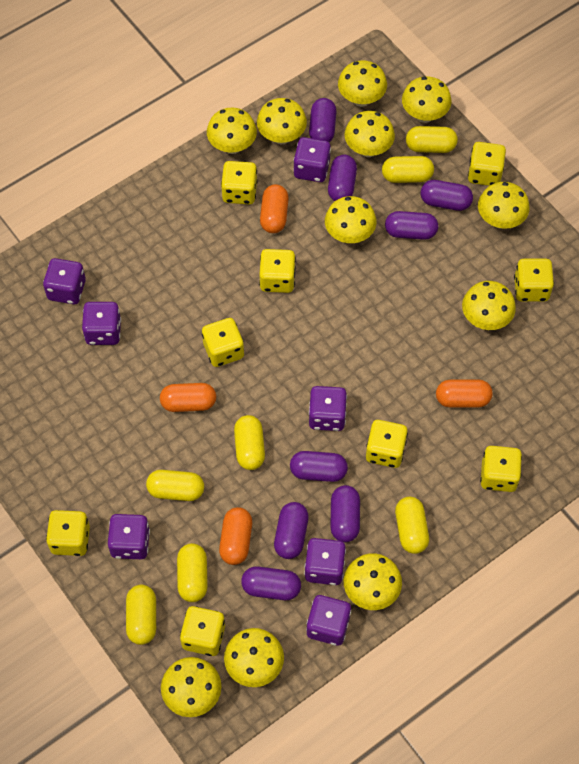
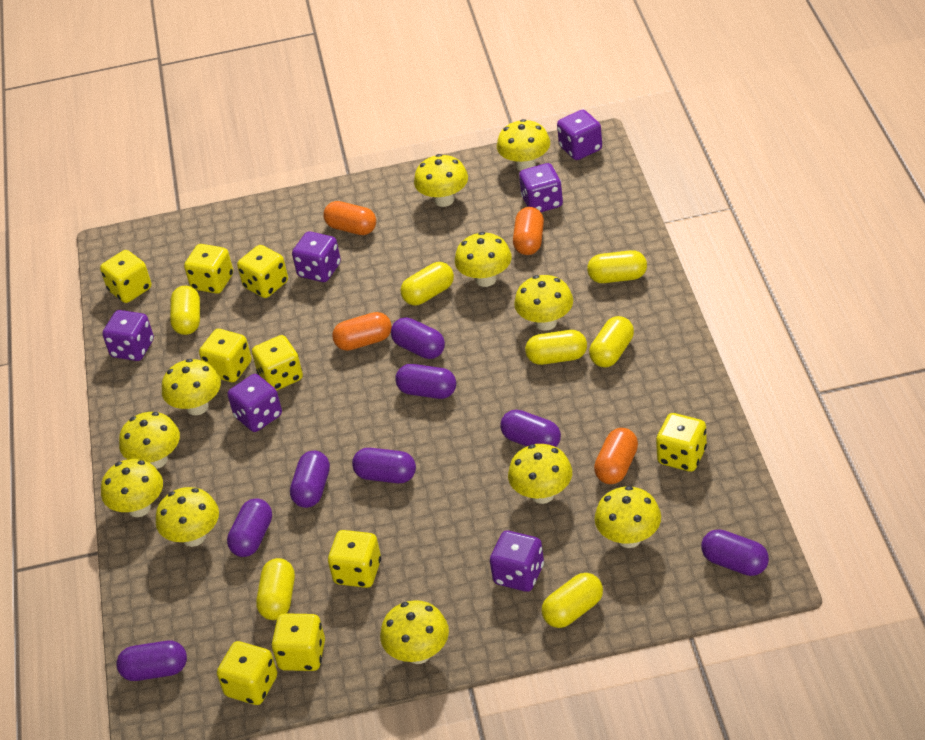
purple dice: [43,258,86,304] [82,302,121,345] [108,514,150,559] [293,137,331,182] [304,538,346,585] [306,595,351,646] [309,386,347,431] = 7 -> [102,310,154,361] [227,374,282,432] [292,231,341,282] [490,530,544,592] [519,163,563,212] [557,110,602,160] = 6

